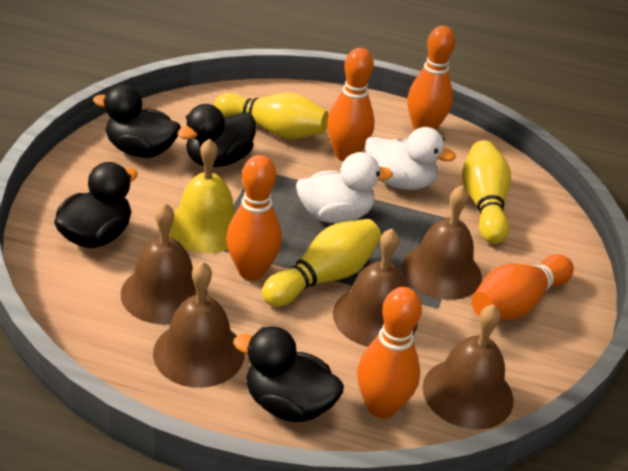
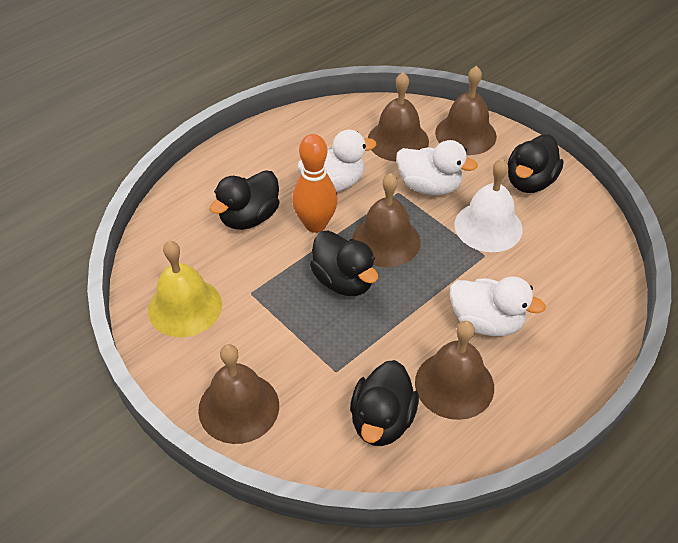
orange bowling pin: [226,155,282,281] [327,48,374,161] [357,287,422,419] [407,26,455,130] [471,254,574,320] = 5 -> [292,134,337,233] = 1
white bell: none = 0 -> [454,159,523,252] = 1
white duck: [296,152,393,223] [365,127,456,190] = 2 -> [297,130,376,192] [396,140,478,196] [450,276,546,336] = 3
yellow bowling pin: [214,93,329,139] [262,219,381,307] [462,140,511,244] = 3 -> none = 0

